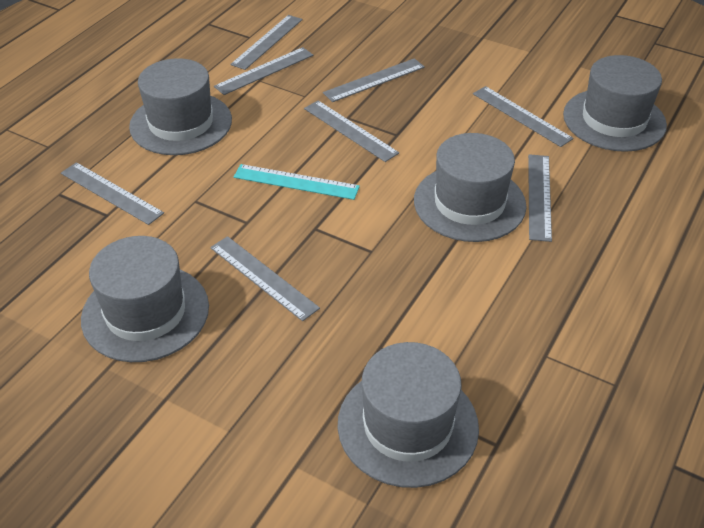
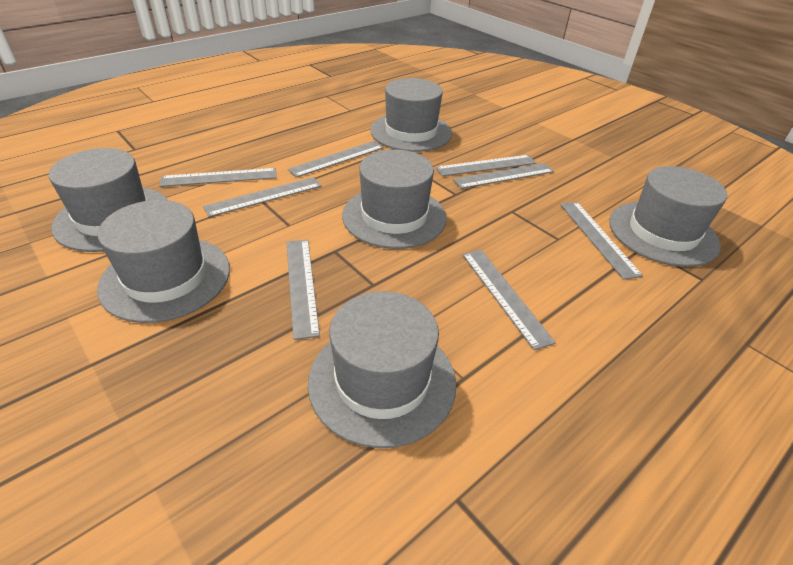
grey hat: [81,236,209,362] [129,58,232,155] [338,342,479,488] [414,133,527,242] [563,55,667,152] = 5 -> [49,148,169,252] [97,200,230,323] [308,291,456,448] [342,149,447,249] [370,78,452,152] [609,166,727,267] = 6
turquoise ruler: [234,164,360,200] = 1 -> none = 0

